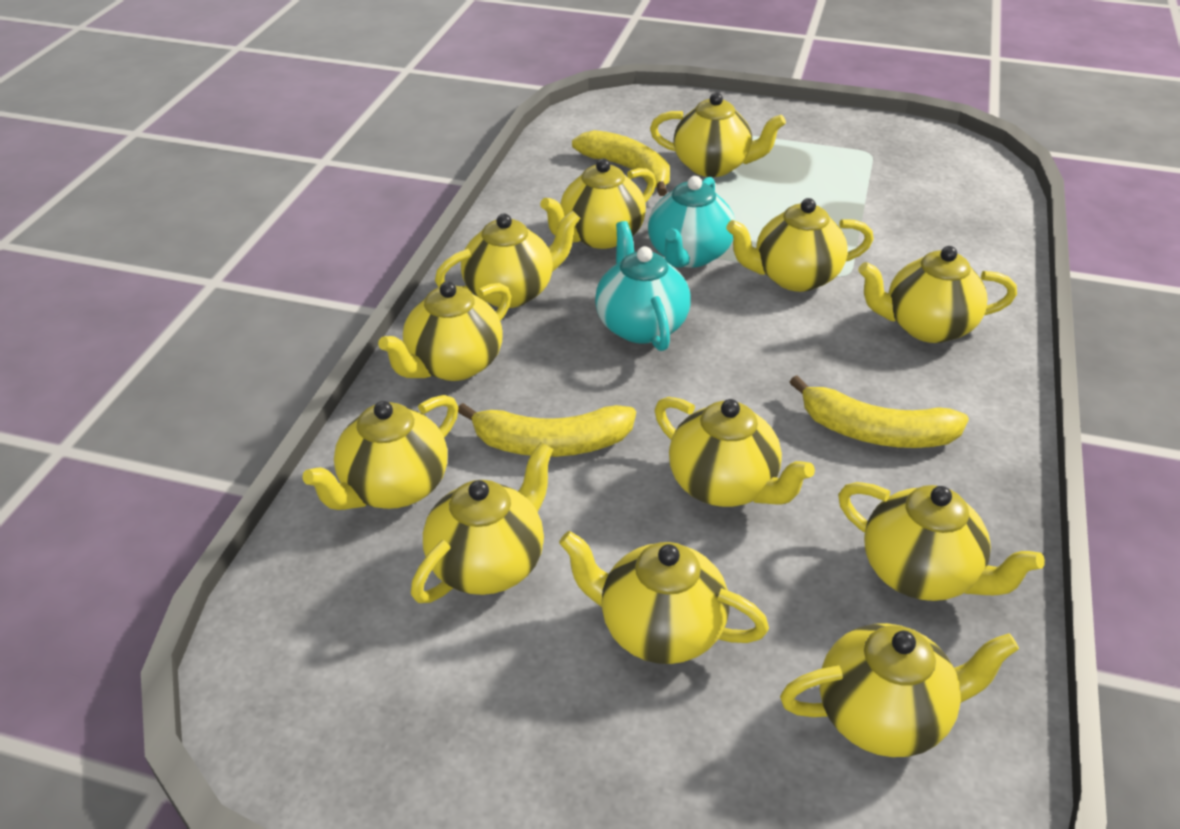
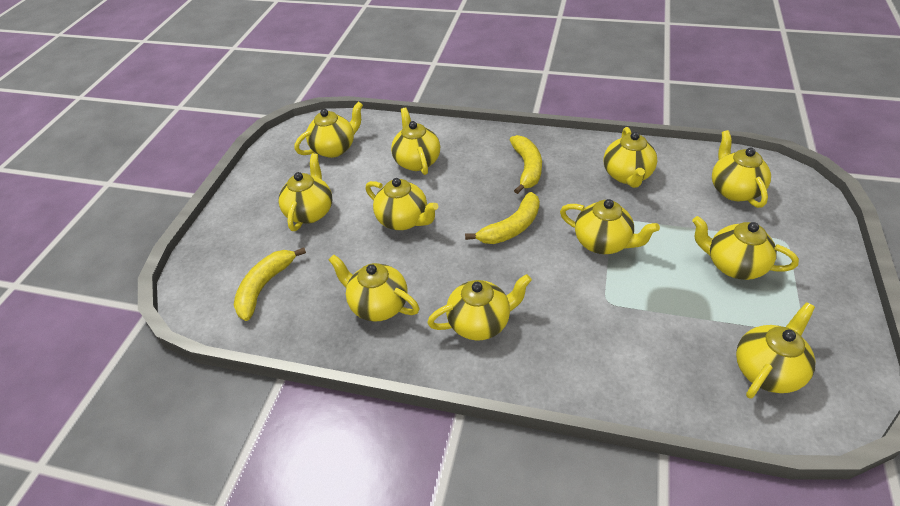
turquoise teapot: [595,221,691,351] [648,176,735,268] = 2 -> none = 0
yellow teapot: [302,395,458,510] [378,281,511,381] [411,442,553,603] [435,210,580,308] [540,158,656,249] [559,531,769,664] [650,92,786,177] [655,397,815,507] [726,198,874,292] [780,623,1019,757] [838,482,1045,601] [858,246,1017,343] = 12 -> [279,153,332,231] [294,102,363,158] [328,254,419,322] [365,178,438,230] [391,108,440,175] [427,274,532,340] [560,199,660,254] [604,127,657,188] [692,216,799,280] [712,130,771,208] [736,302,816,399] = 11

